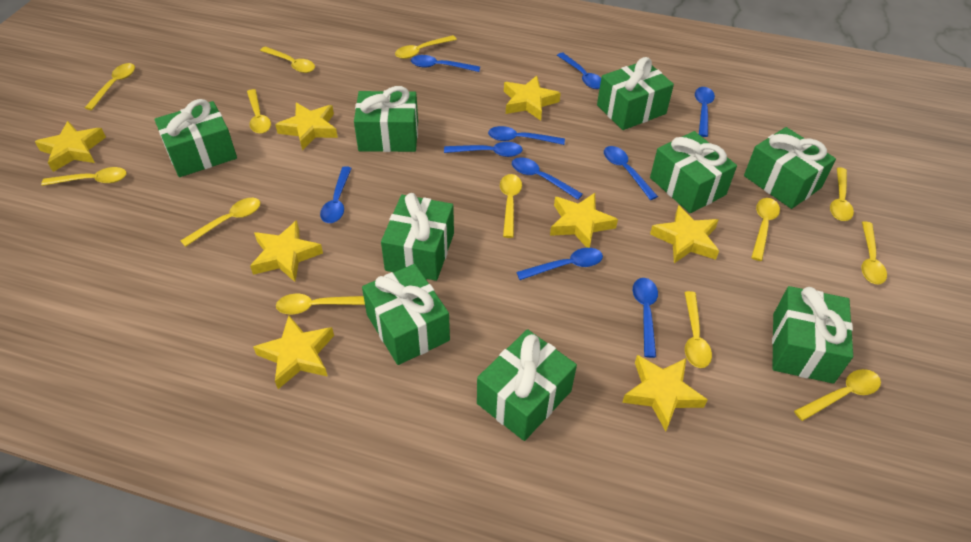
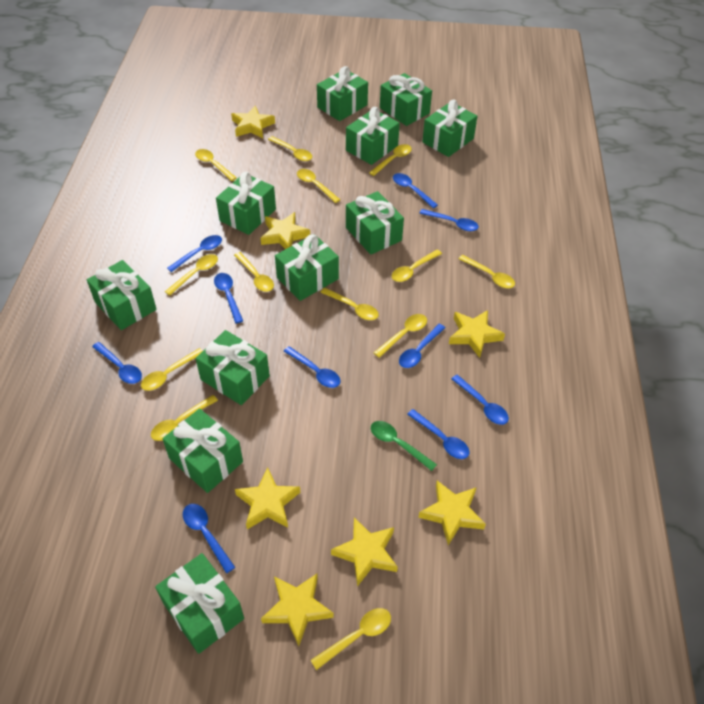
green gift: [154,99,237,177] [354,86,418,152] [362,264,450,365] [381,193,454,281] [477,329,577,441] [597,57,674,130] [650,131,737,213] [744,127,836,209] [772,286,853,383] = 9 -> [87,260,157,330] [155,553,244,654] [163,409,243,493] [196,330,270,405] [216,172,276,235] [275,234,339,301] [317,66,368,121] [346,107,400,165] [346,191,404,255] [380,73,432,126] [422,100,477,157] = 11
green spoon: none = 0 -> [371,421,437,471] = 1
yellow star: [35,121,106,172] [250,220,323,282] [253,315,334,389] [275,103,338,150] [504,75,561,121] [550,193,618,248] [622,355,708,432] [650,205,719,263] = 8 -> [231,106,275,138] [235,468,300,529] [261,212,310,249] [261,574,334,646] [331,517,398,586] [418,481,486,545] [449,310,505,358] = 7

